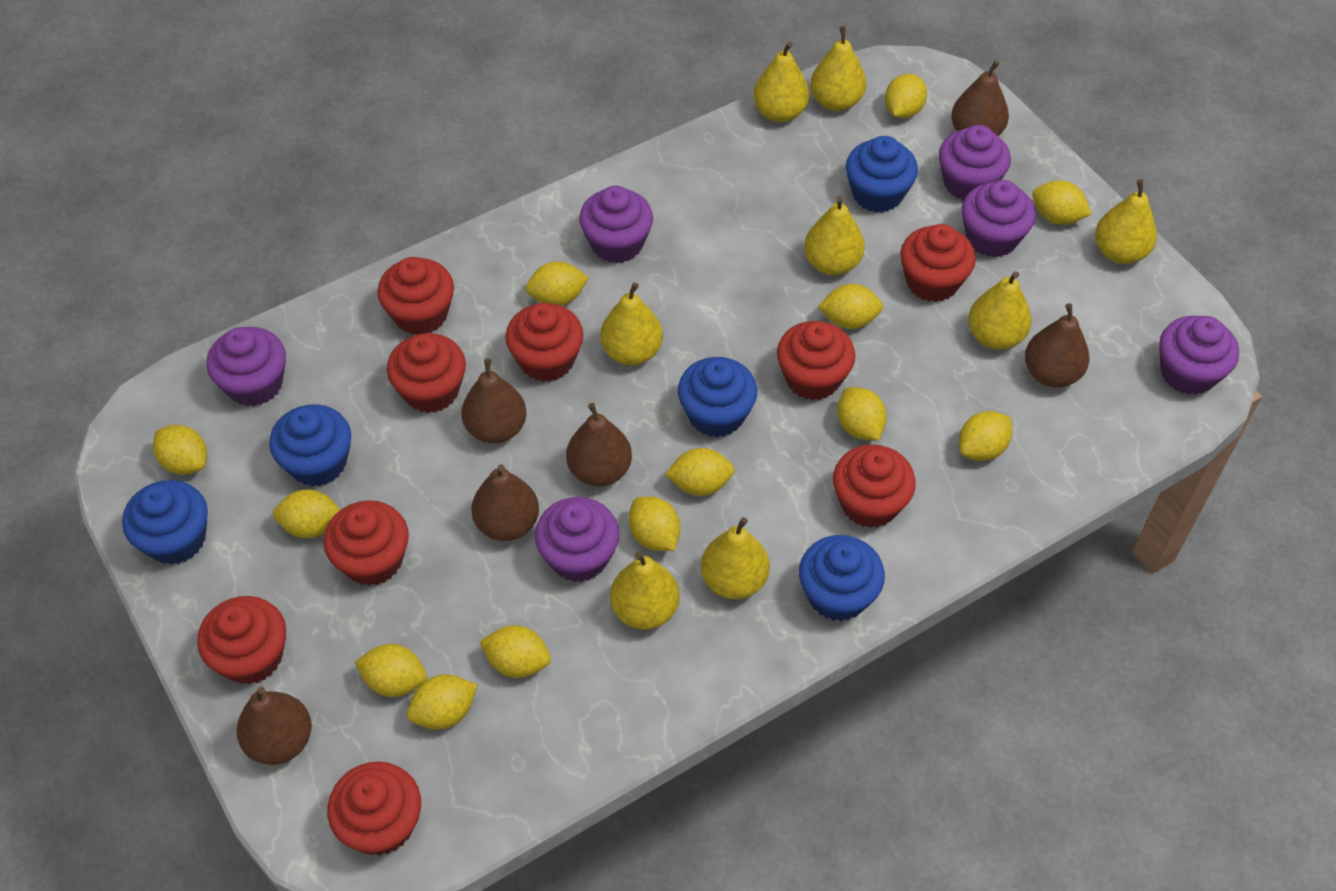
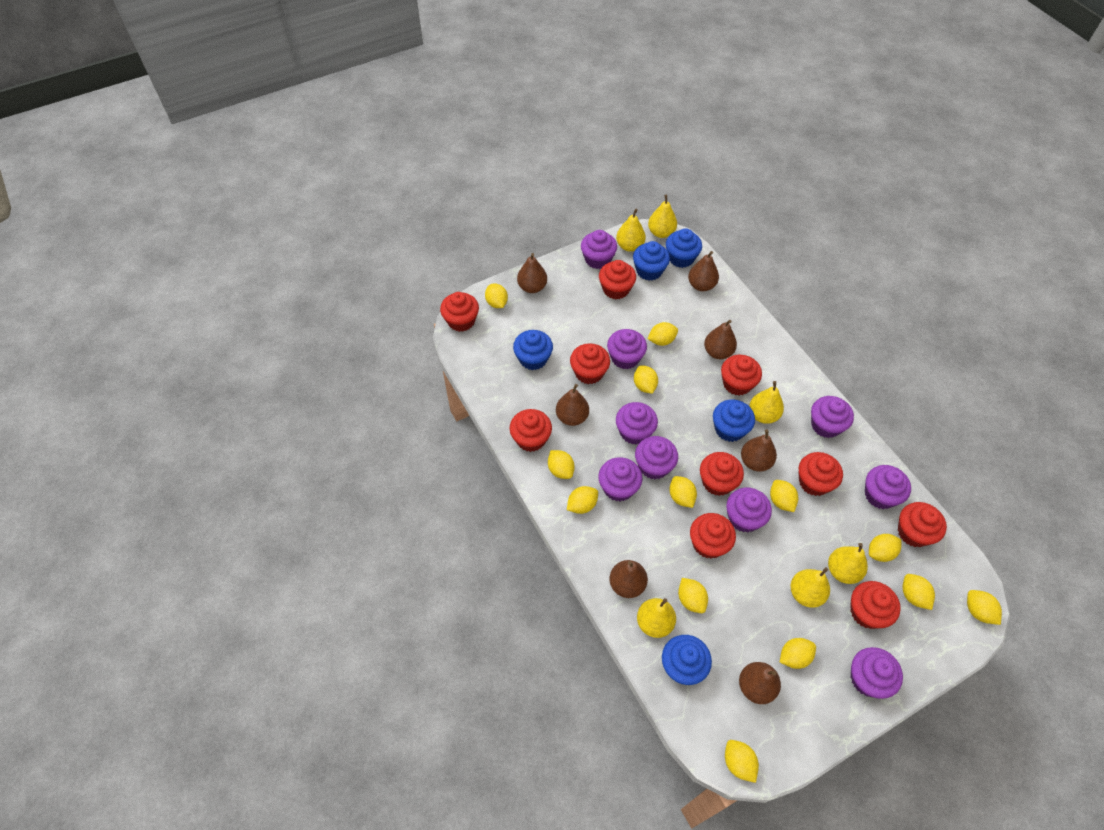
brown pear: [237,687,312,765] [461,358,526,444] [471,464,539,541] [566,403,632,486] [951,60,1009,136] [1025,303,1090,388] = 6 -> [517,253,547,293] [556,384,589,426] [610,560,648,598] [688,251,719,291] [704,320,737,359] [739,662,781,704] [741,429,777,472] = 7
purple cupcake: [206,327,286,407] [535,497,619,582] [579,186,653,263] [939,125,1011,201] [962,180,1036,258] [1159,316,1239,395] = 6 -> [581,230,617,269] [598,457,643,501] [607,329,647,369] [616,402,658,445] [635,436,678,479] [726,488,772,533] [811,396,854,438] [851,647,903,699] [865,465,911,509] = 9
red cupcake: [197,596,286,684] [324,500,409,586] [327,762,421,856] [377,257,454,335] [387,333,466,413] [505,303,583,382] [777,321,855,400] [833,444,916,528] [900,224,976,302] = 9 -> [440,292,479,332] [510,409,552,452] [570,343,610,384] [599,260,636,300] [690,513,736,559] [700,452,744,496] [721,355,762,396] [798,452,843,496] [850,581,901,629] [898,502,947,547] = 10
yellow pear: [600,282,663,365] [610,552,679,630] [701,517,770,599] [753,42,809,122] [804,196,865,275] [810,26,866,111] [968,271,1032,349] [1095,179,1157,264] = 8 -> [616,209,646,252] [637,598,676,638] [648,195,677,238] [749,381,784,424] [791,567,830,608] [828,543,868,584] = 6

